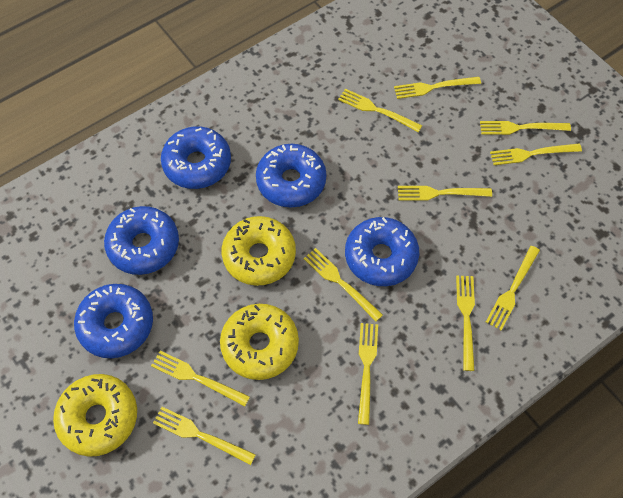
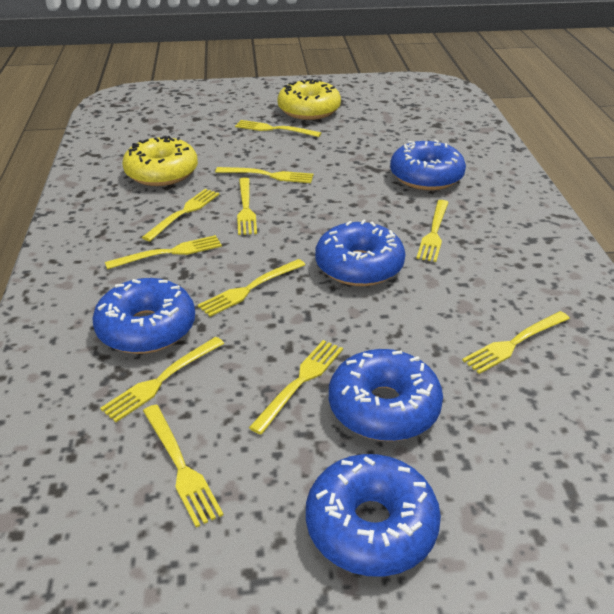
yellow donut: [53,374,137,457] [220,304,299,380] [222,216,296,286] = 3 -> [122,136,198,186] [278,79,341,120] = 2

